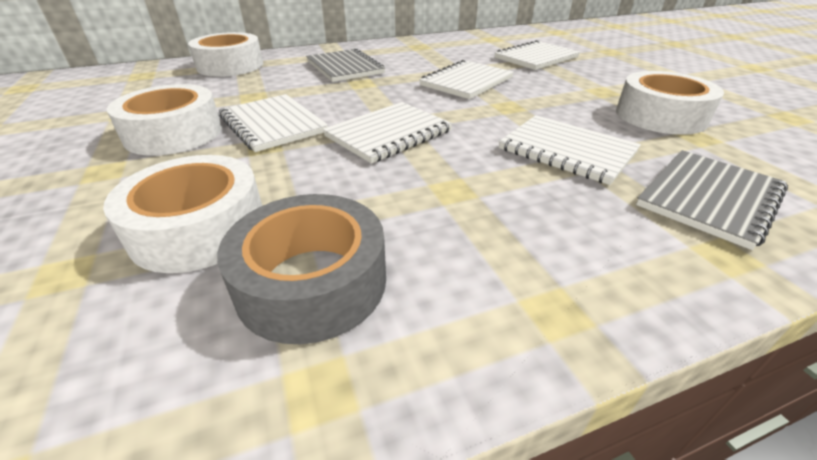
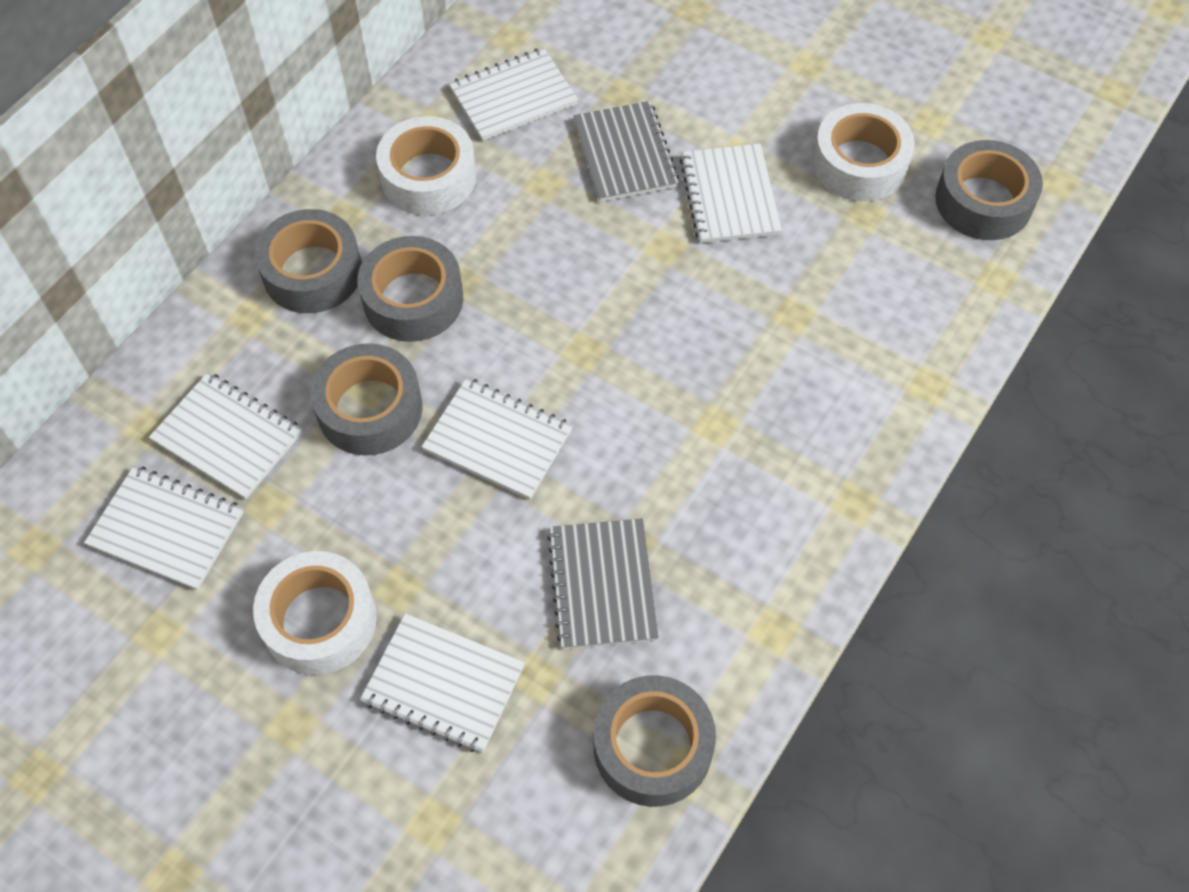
grey tape: [217,194,386,344] = 1 -> [255,209,362,313] [310,343,423,455] [357,236,463,342] [594,675,716,807] [935,140,1043,240] = 5
white notebook: [219,94,328,152] [323,102,453,164] [419,60,514,99] [495,40,580,70] [499,115,641,185] = 5 -> [84,466,244,590] [149,372,302,499] [360,613,525,753] [421,378,573,500] [449,48,578,141] [680,144,782,243] = 6
white tape: [103,155,262,273] [107,84,222,155] [188,32,263,77] [616,71,724,135] = 4 -> [253,551,377,675] [376,116,476,215] [812,103,915,201] = 3

